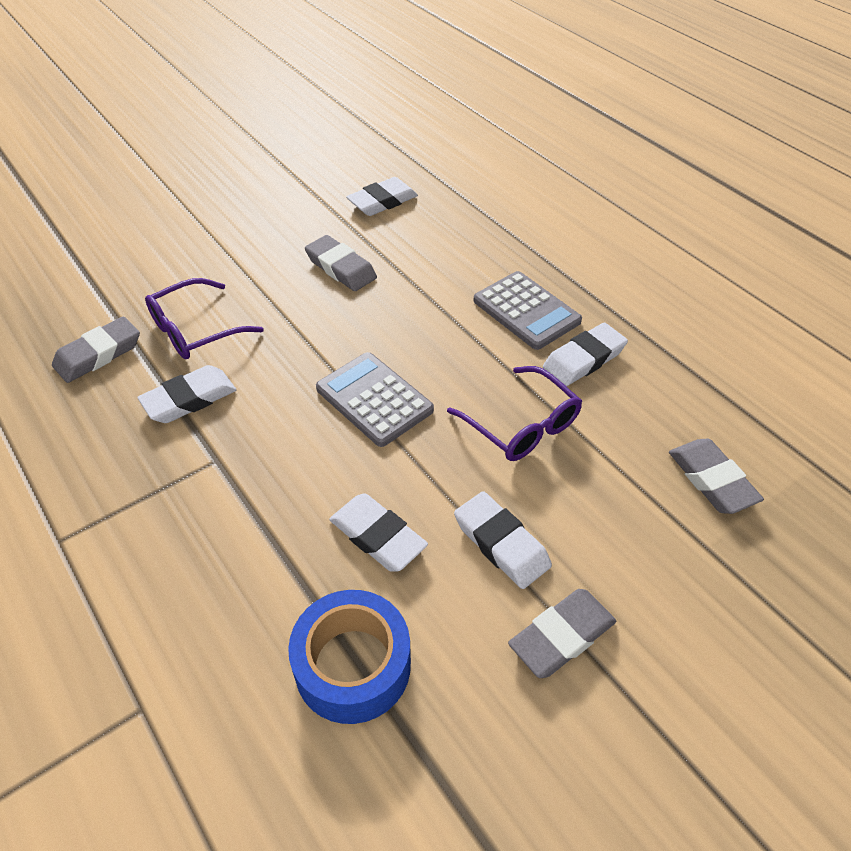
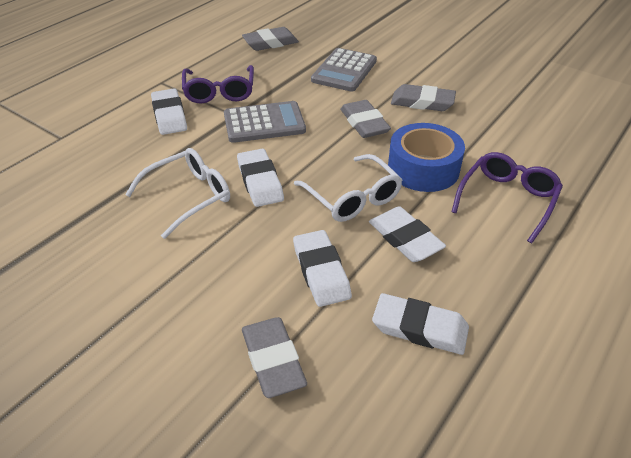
white glasses: none = 0 -> [125,148,230,239] [294,154,402,222] = 2

